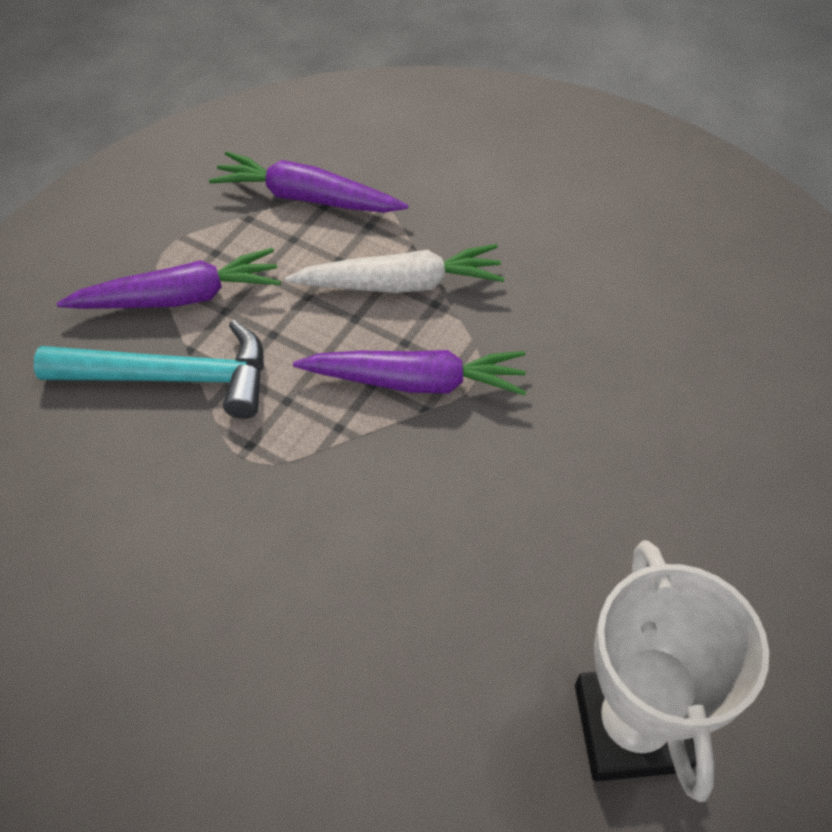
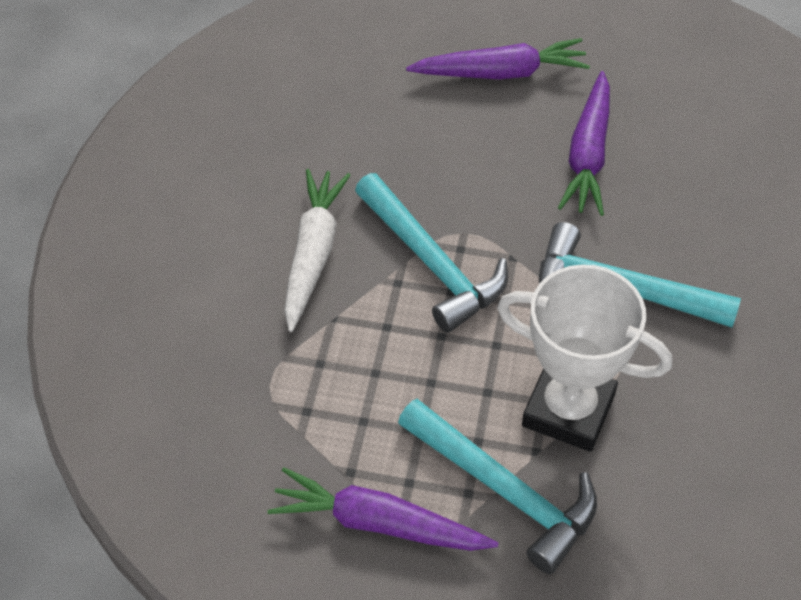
turquoise hammer: [34,320,264,419] = 1 -> [355,173,508,333] [398,399,597,574] [539,222,741,328] = 3

